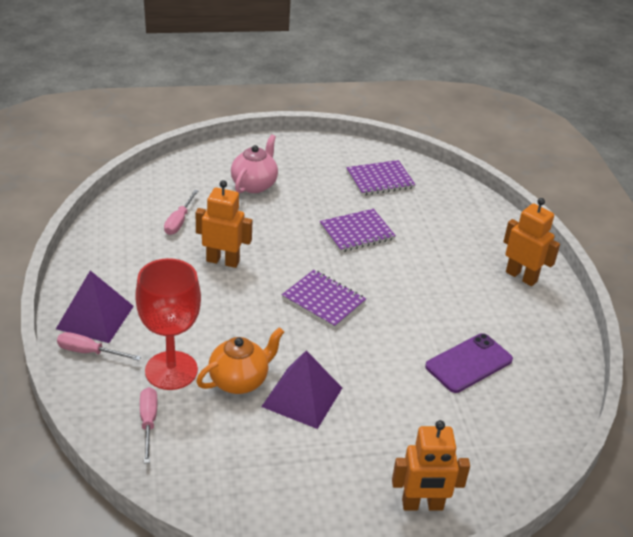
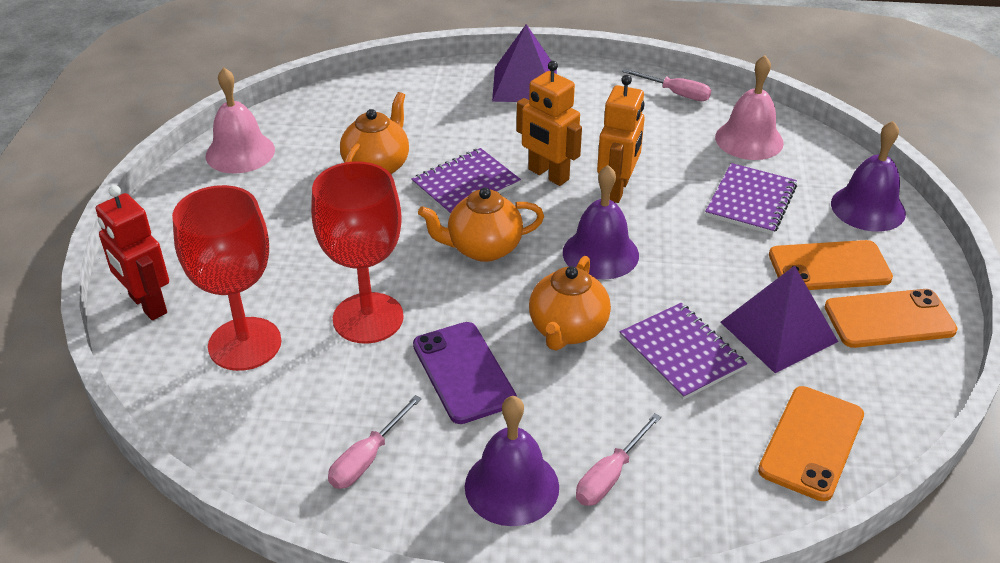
orange phone: none = 0 -> [758,386,864,501] [769,240,893,290] [825,289,958,348] = 3
orange robot: [196,180,253,268] [392,420,470,511] [503,198,560,286] = 3 -> [516,61,582,186] [597,75,645,203] = 2
orange teapot: [196,327,284,394] = 1 -> [340,92,409,174] [418,187,544,262] [529,256,611,351] = 3
pink bell: none = 0 -> [206,68,275,174] [715,55,784,160] = 2
pink teapot: [231,135,278,193] = 1 -> none = 0
purple bell: none = 0 -> [465,396,559,526] [563,165,639,280] [831,121,906,232] = 3
red goblet: [135,258,201,390] = 1 -> [172,185,282,371] [311,161,404,344] = 2
red robot: none = 0 -> [96,185,169,320] = 1

